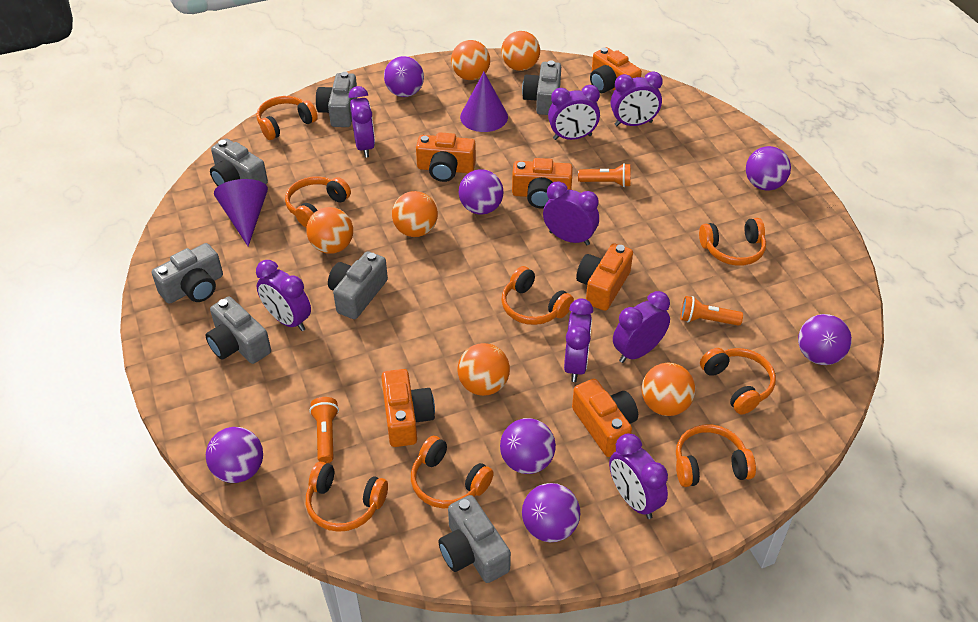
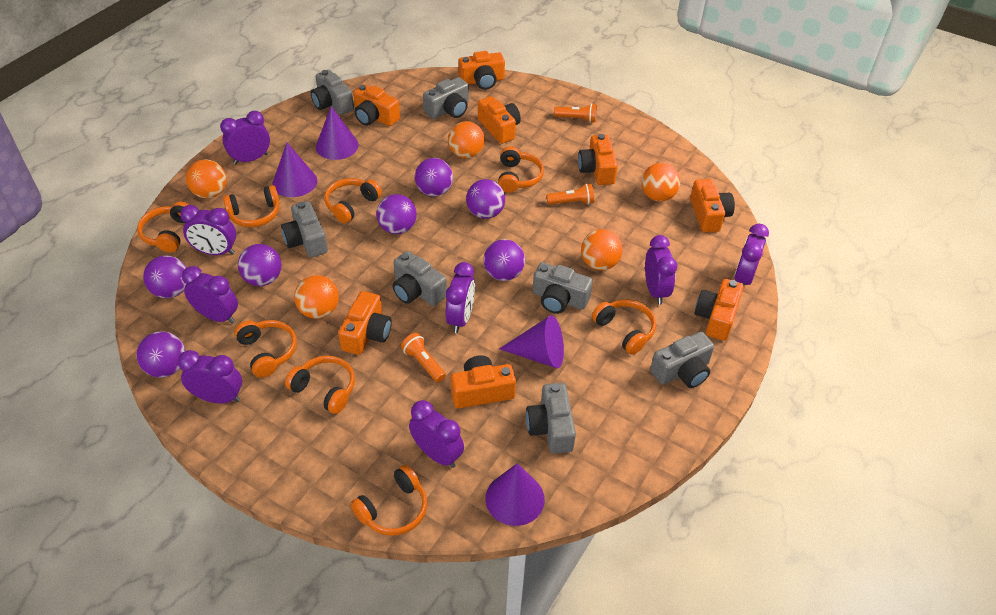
orange ball: [306,207,353,254] [392,191,438,237] [451,40,490,80] [458,343,510,396] [501,31,540,71] [642,363,695,416] = 6 -> [186,159,226,198] [294,275,339,319] [448,121,485,158] [581,229,623,271] [641,163,680,202] = 5
orange camera: [381,369,435,447] [416,132,476,182] [512,158,573,208] [572,379,638,457] [576,243,633,311] [590,47,642,93] = 6 -> [338,291,392,355] [353,84,400,126] [451,355,516,408] [458,51,505,90] [478,96,521,144] [578,134,618,185] [690,179,735,233] [695,279,744,341] = 8
purple cone: [214,179,268,246] [460,72,508,132] = 2 -> [273,143,317,197] [316,106,359,160] [485,463,545,526] [499,315,564,368] = 4

